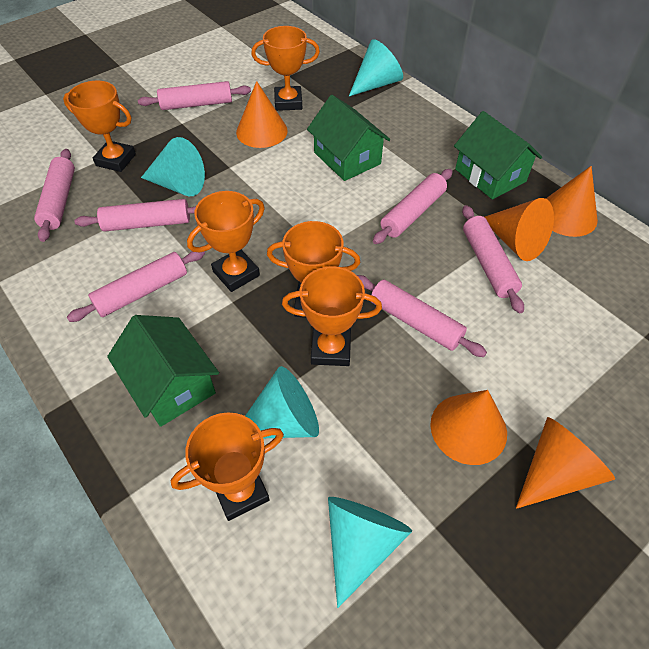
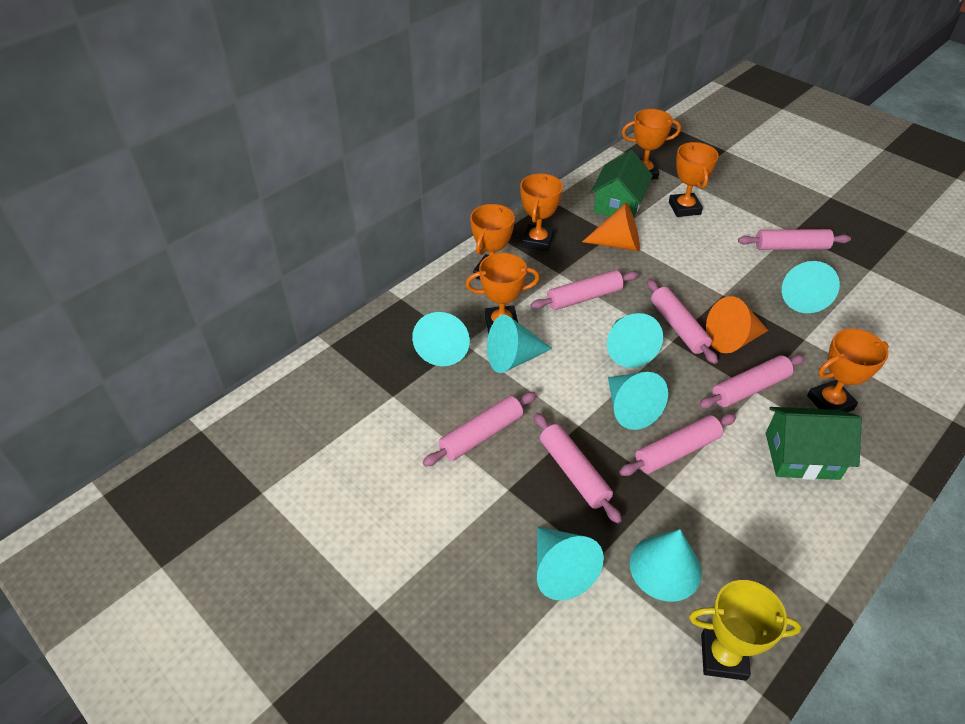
green house: [107,315,219,427] [307,95,390,181] [454,111,542,200] = 3 -> [590,150,653,217] [766,407,862,480] = 2
orange cone: [236,81,288,148] [430,390,507,465] [485,198,554,261] [516,417,615,509] [546,166,598,237] = 5 -> [582,203,640,251] [706,296,769,353] = 2
turquoise cone: [141,137,205,196] [245,366,319,438] [328,497,412,608] [349,39,403,96] = 4 -> [412,312,470,366] [487,315,553,373] [537,527,604,600] [607,313,663,368] [608,372,668,430] [630,529,702,602] [782,261,840,313] = 7
yellow trophy: none = 0 -> [689,580,801,681] = 1

